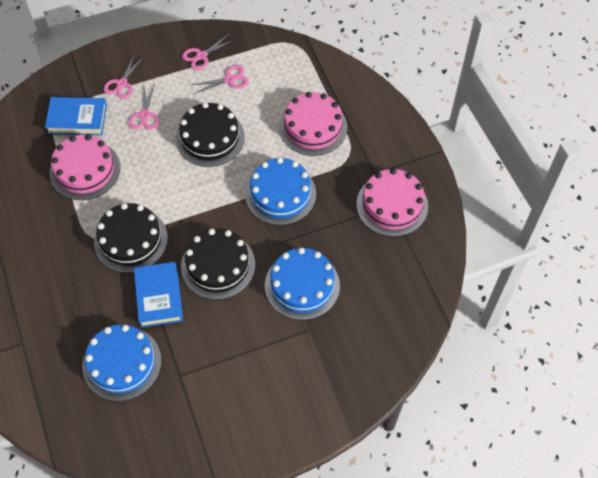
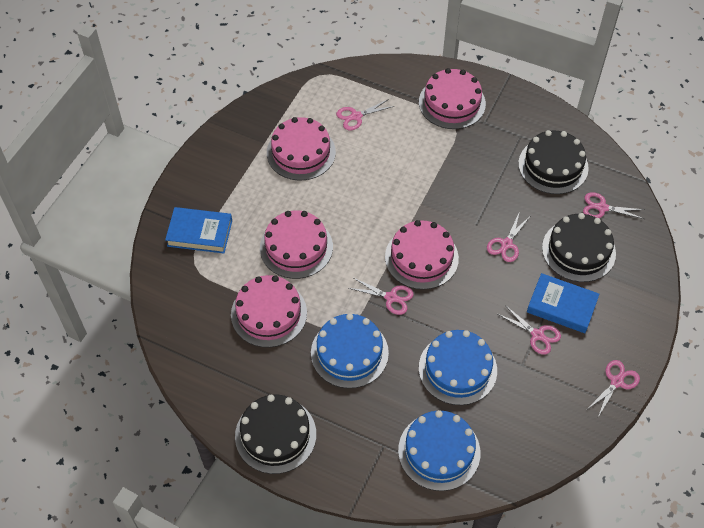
pink cake: [50,134,120,200] [279,92,347,156] [356,168,428,237] = 3 -> [231,275,307,348] [260,210,333,279] [267,117,336,180] [385,220,459,290] [419,68,486,129] = 5
pink scissors: [103,55,144,99] [128,83,159,130] [182,34,235,70] [191,65,249,94] = 4 -> [336,99,394,131] [348,278,414,315] [487,211,529,262] [498,305,561,355] [583,192,645,219] [588,360,640,417] = 6

